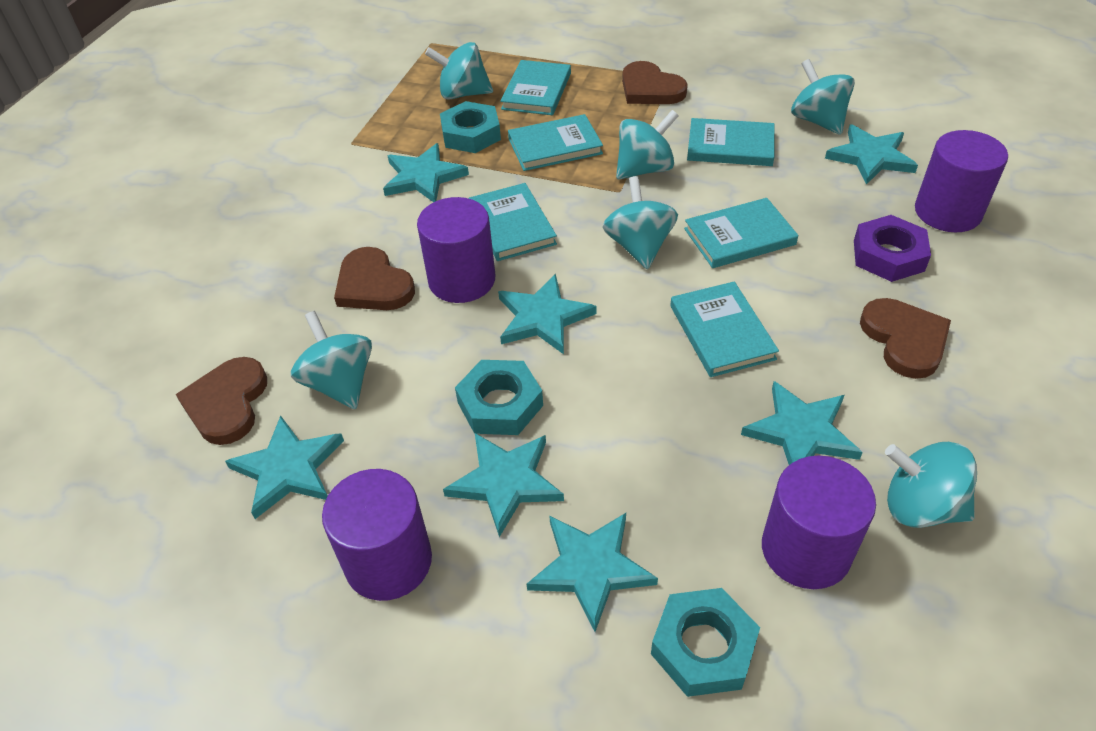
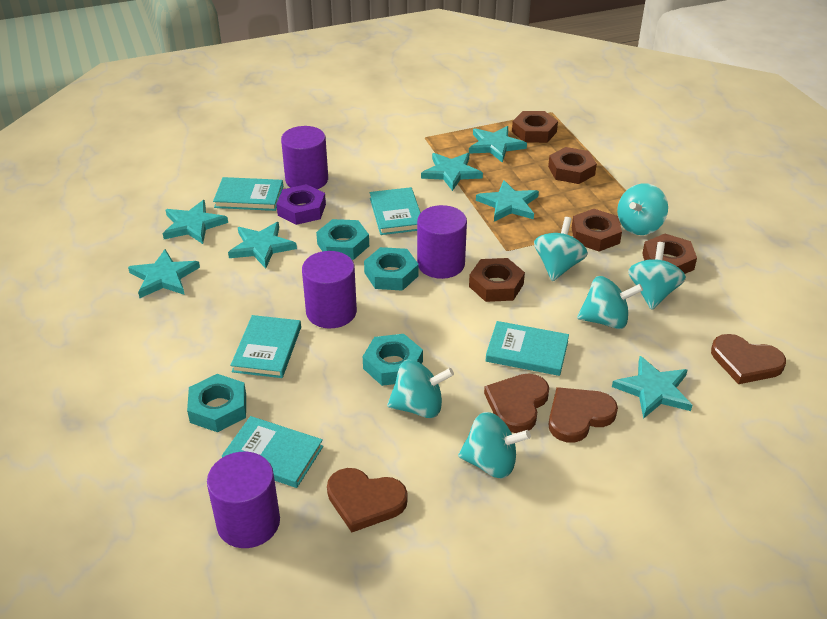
brown nut: none = 0 -> [469,258,525,302] [512,111,558,143] [548,147,597,184] [572,209,622,252] [642,234,697,274] = 5
turquoise book: [469,183,557,261] [500,60,571,115] [508,114,603,171] [670,281,779,377] [684,198,798,268] [687,118,775,166] = 6 -> [213,177,283,211] [222,416,323,488] [230,315,301,378] [370,187,421,235] [486,321,569,376] = 5
turquoise nut: [440,101,501,153] [455,360,543,435] [651,588,760,697] = 3 -> [187,374,246,432] [316,219,369,260] [363,334,423,386] [364,247,419,291] = 4

